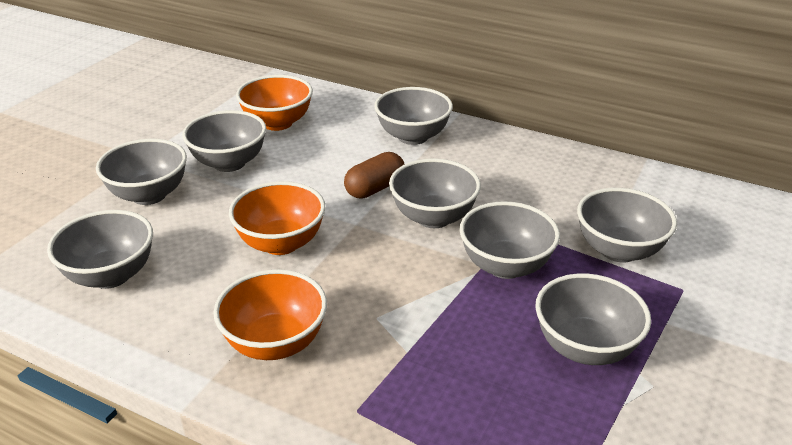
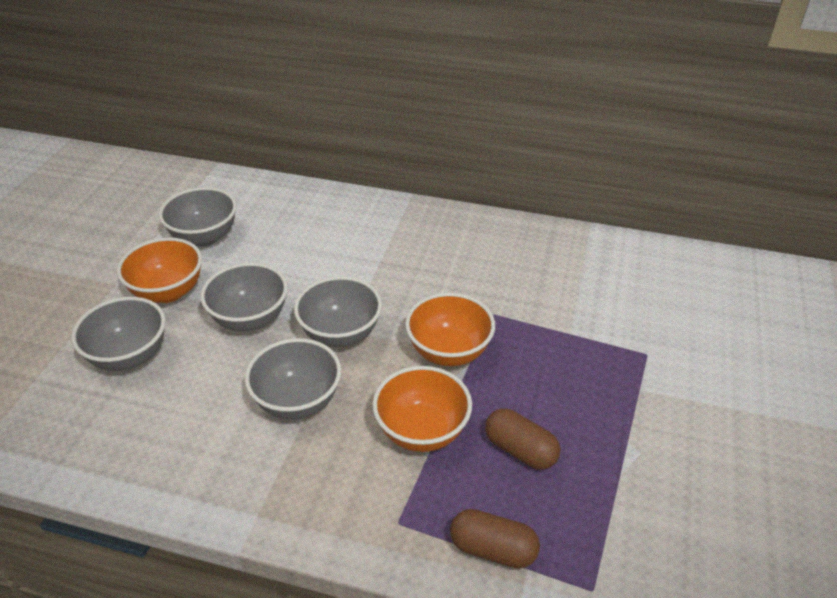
brown capsule: [344,152,404,198] = 1 -> [450,509,540,568] [485,409,560,470] = 2
grey bowl: [47,210,153,289] [96,139,187,205] [182,110,266,172] [374,87,453,145] [389,158,481,228] [459,201,560,279] [535,273,651,365] [577,188,677,263] = 8 -> [71,297,166,371] [159,187,237,247] [200,263,288,331] [245,338,342,420] [294,276,382,347] = 5

